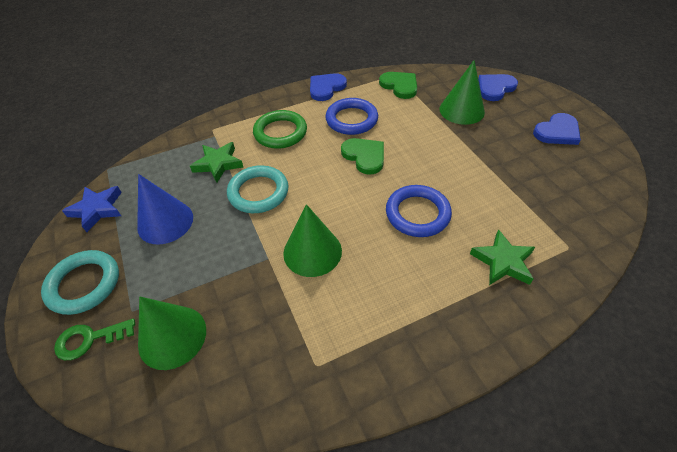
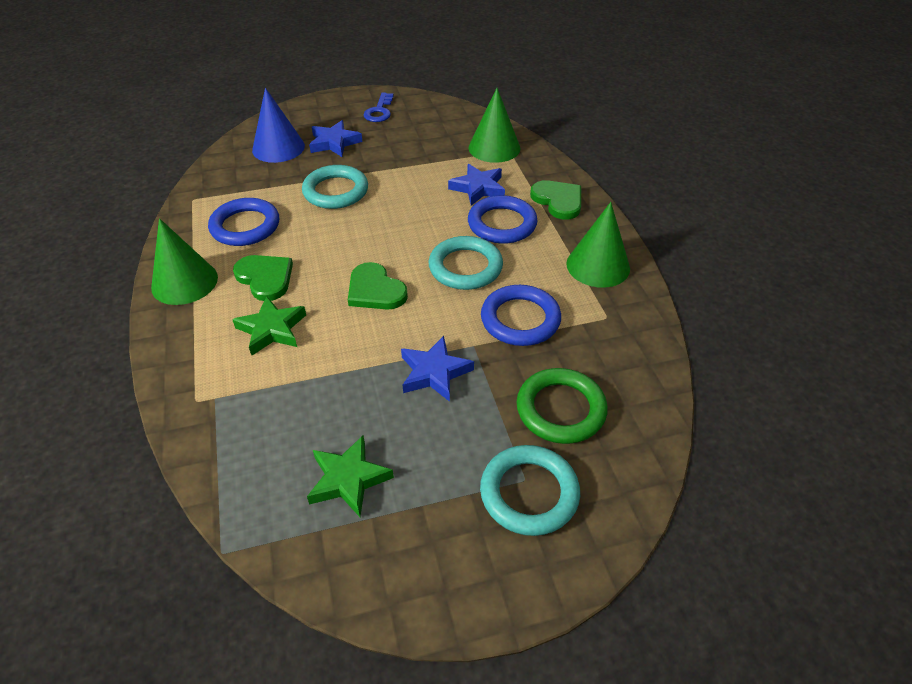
blue heart: [310,73,347,101] [478,74,518,101] [533,113,581,145] = 3 -> none = 0
blue key: none = 0 -> [363,92,394,122] = 1
blue ring: [325,98,378,135] [386,185,452,237] = 2 -> [208,198,279,246] [468,195,538,244] [481,285,561,346] = 3
blue star: [62,186,122,232] = 1 -> [309,120,363,157] [401,336,474,402] [448,164,505,206] = 3
green heart: [341,138,384,175] [379,72,417,99] = 2 -> [233,255,293,301] [348,262,408,310] [530,180,581,220] = 3
green key: [54,318,135,360] = 1 -> none = 0
turquoise ring: [41,250,119,315] [227,165,289,213] = 2 -> [302,165,368,209] [429,236,503,290] [480,445,580,536] = 3

